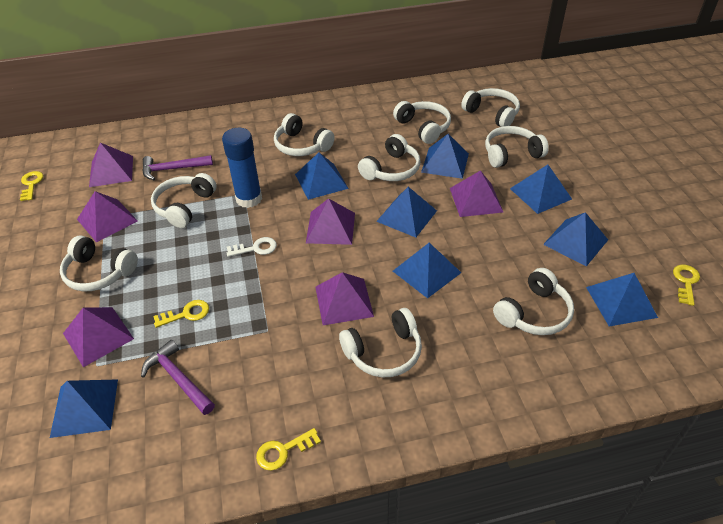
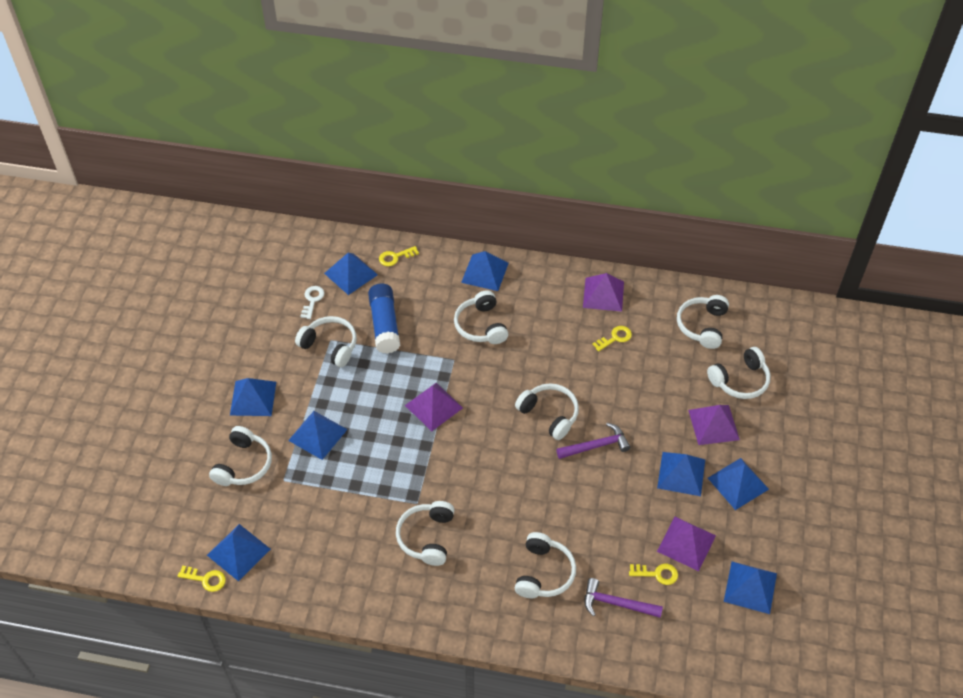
purple pyramid: [63,307,134,367] [77,191,138,242] [89,143,133,187] [306,198,355,245] [315,272,374,325] [450,170,503,217] = 6 -> [405,383,463,431] [583,273,624,312] [657,517,716,571] [688,405,740,445] = 4
white headphones: [60,235,138,291] [151,173,217,228] [274,113,335,156] [339,308,422,378] [358,134,421,181] [393,101,451,144] [461,88,520,127] [485,126,549,168] [493,268,574,335] = 9 -> [209,426,272,486] [295,316,357,367] [396,501,454,566] [454,290,508,344] [515,383,579,440] [515,532,576,598] [677,295,729,349] [707,347,770,399] = 8

